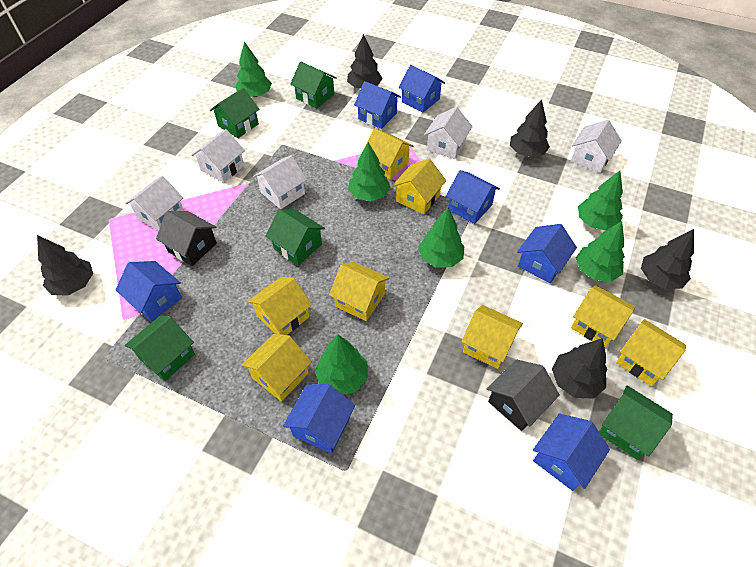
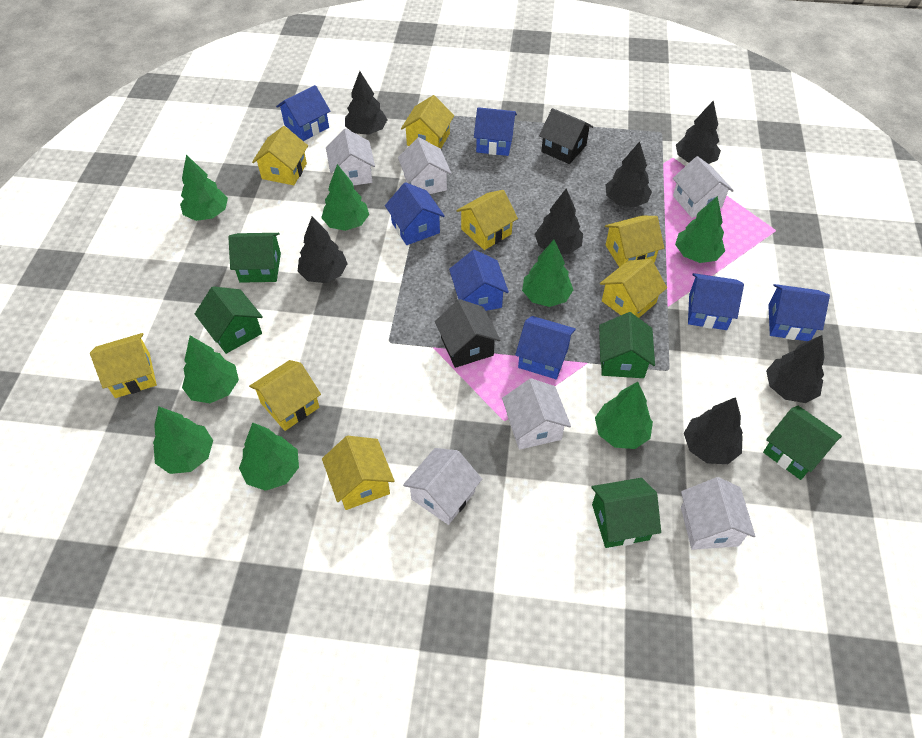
black tree: [37,235,93,295] [347,34,383,88] [510,99,550,158] [552,338,607,399] [641,229,694,289] = 5 -> [298,216,348,283] [345,71,388,135] [535,188,583,254] [606,141,652,207] [676,100,721,164] [684,397,743,464] [766,335,824,403] = 7
green tree: [236,41,272,97] [315,335,368,395] [348,142,390,201] [419,208,464,268] [576,221,625,282] [578,171,623,230] = 6 -> [153,407,213,474] [180,154,228,221] [182,336,239,403] [239,423,299,491] [321,164,369,231] [522,240,573,307] [595,382,653,449] [675,196,725,263] = 8
white house: [125,176,184,231] [191,129,245,183] [253,155,307,209] [424,107,473,159] [571,120,622,173] = 5 -> [326,129,375,186] [398,137,452,194] [403,448,482,525] [502,378,571,450] [673,156,734,218] [681,477,755,550] = 6

